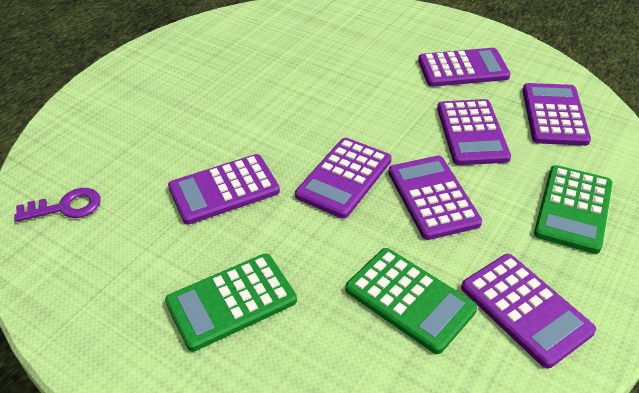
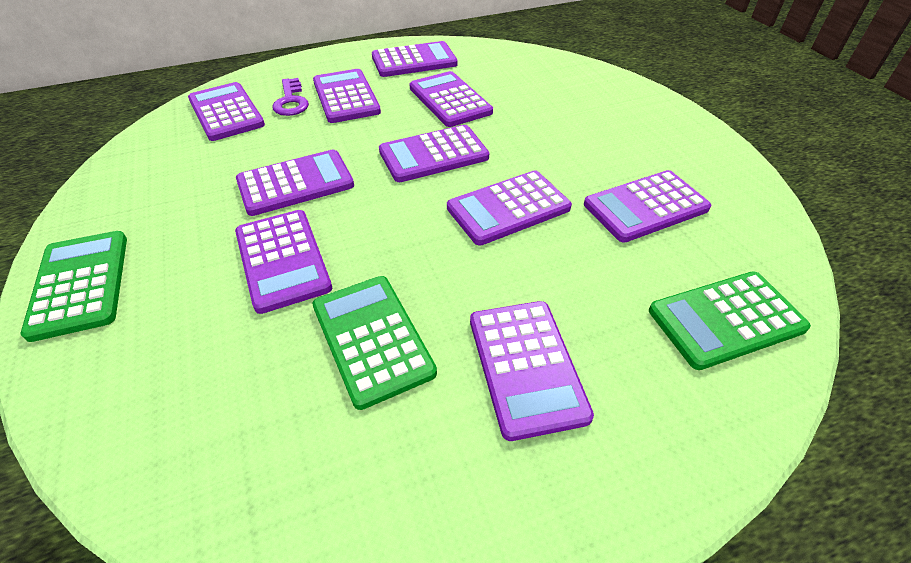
purple calculator: [168,154,280,225] [295,138,391,219] [388,156,482,240] [418,48,511,87] [437,99,511,165] [461,254,596,368] [522,83,591,146] = 7 -> [188,82,265,141] [235,210,332,314] [236,150,354,216] [313,69,381,123] [372,41,458,77] [379,125,489,182] [410,71,493,127] [447,170,572,246] [470,301,594,441] [584,170,711,243] = 10

